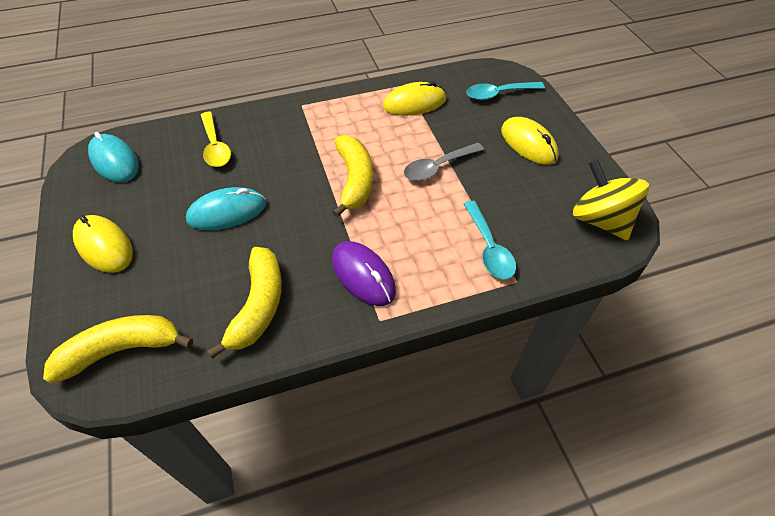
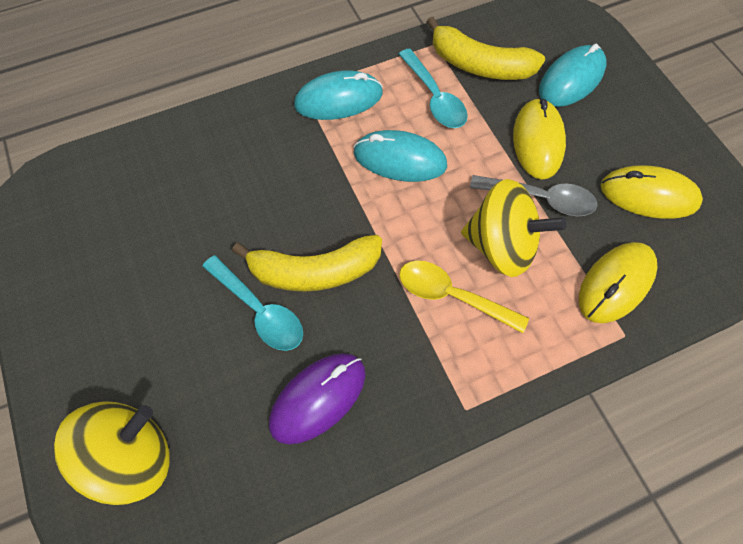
turquoise mouse: [88,132,139,182] [186,187,266,230] = 2 -> [294,70,383,120] [353,130,447,182] [539,44,606,107] = 3
yellow banana: [43,315,193,384] [207,247,282,359] [332,135,373,218] = 3 -> [232,235,382,292] [427,17,545,80] = 2
yellow spinning top: [573,159,649,240] = 1 -> [54,401,169,505] [461,179,567,277] = 2

